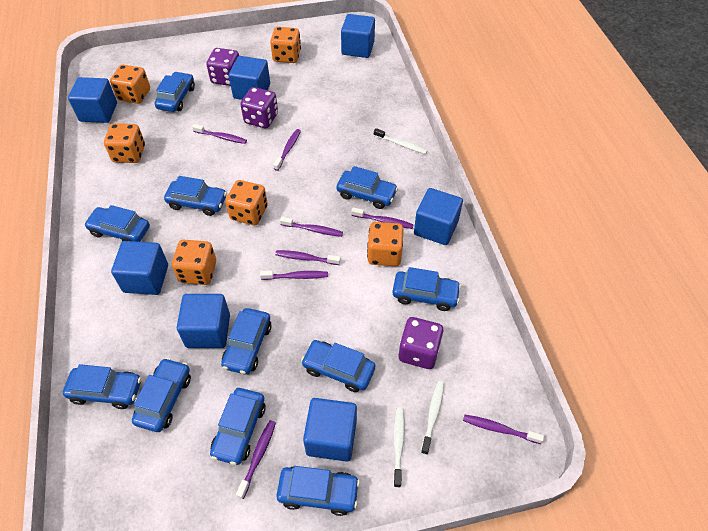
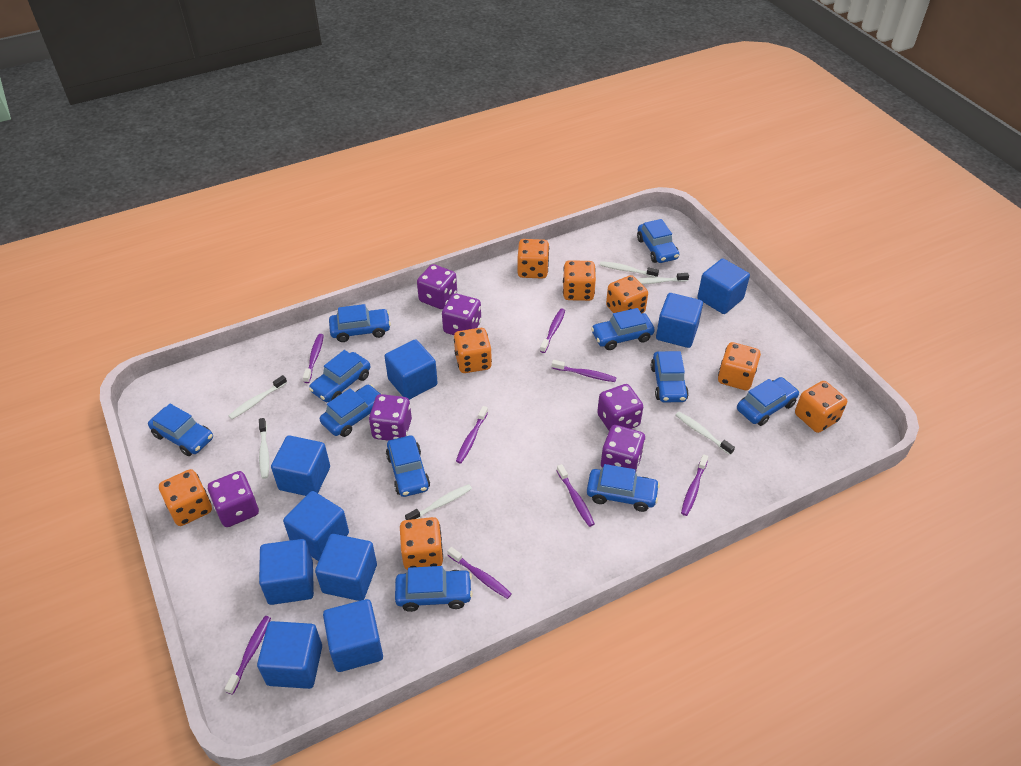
blue cube: [68,77,117,123] [111,241,168,295] [177,294,230,348] [229,56,270,100] [303,398,357,462] [341,14,375,58] [414,188,463,245] = 7 -> [257,621,322,689] [259,539,314,605] [271,435,330,496] [283,491,349,561] [315,534,377,601] [323,599,383,672] [384,339,438,400] [656,293,703,348] [697,258,750,314] = 9
orange dice: [104,123,145,163] [110,65,150,104] [172,240,216,285] [225,180,268,225] [270,27,301,63] [367,222,404,266] = 6 -> [159,469,212,526] [400,517,443,570] [454,328,492,373] [517,239,549,279] [563,260,596,301] [606,275,648,314] [718,342,761,390] [795,381,847,433] = 8
purple dice: [206,48,239,86] [240,87,278,128] [399,317,443,369] = 3 -> [208,471,259,527] [369,394,412,441] [417,264,457,309] [442,293,481,335] [597,384,643,431] [601,425,645,472] = 6
white toothbrush: [374,128,428,154] [393,408,405,488] [421,381,444,455] = 3 -> [228,375,287,419] [259,418,269,479] [405,484,472,520] [600,261,659,277] [637,273,689,285] [676,412,735,455] = 6

